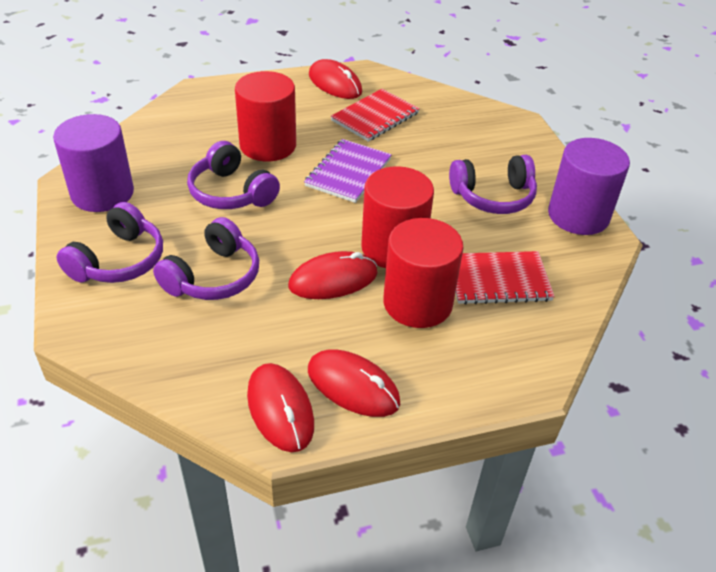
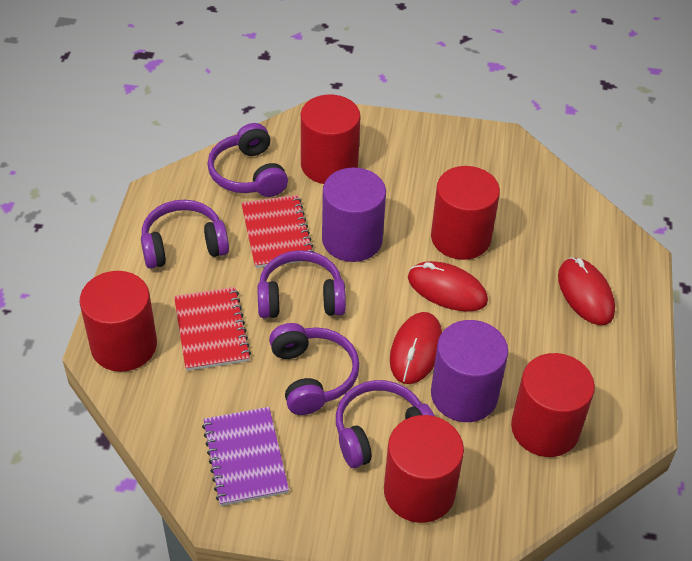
purple headphones: [57,202,163,283] [153,217,259,300] [187,141,280,209] [449,155,537,214] = 4 -> [141,200,229,269] [208,123,288,197] [257,250,346,318] [269,323,360,415] [336,380,434,468] = 5
red cylinder: [235,71,296,161] [361,166,434,268] [383,218,463,328] = 3 -> [80,271,157,372] [301,95,360,184] [384,415,464,523] [431,166,500,260] [511,353,595,457] = 5
red mouse: [247,363,314,452] [288,251,378,299] [308,349,400,417] [309,59,362,99] = 4 -> [390,312,442,384] [408,261,488,312] [558,257,615,325] = 3

